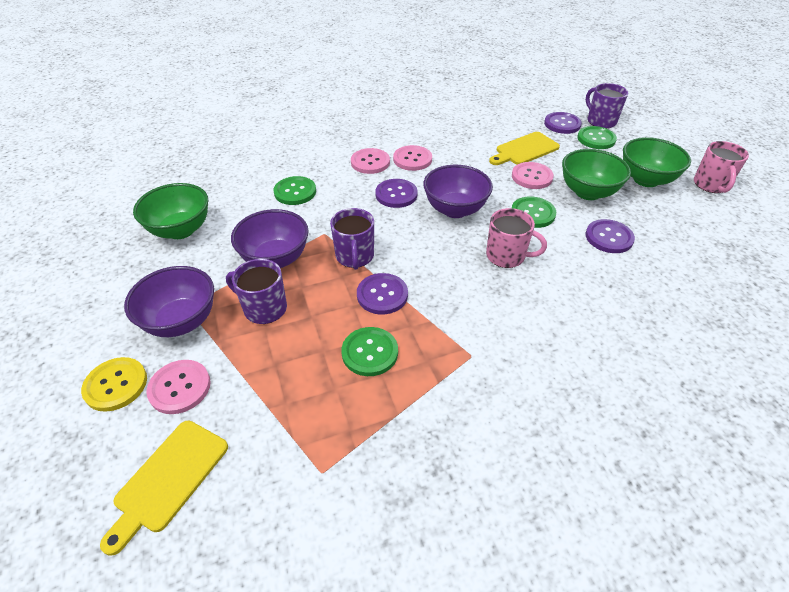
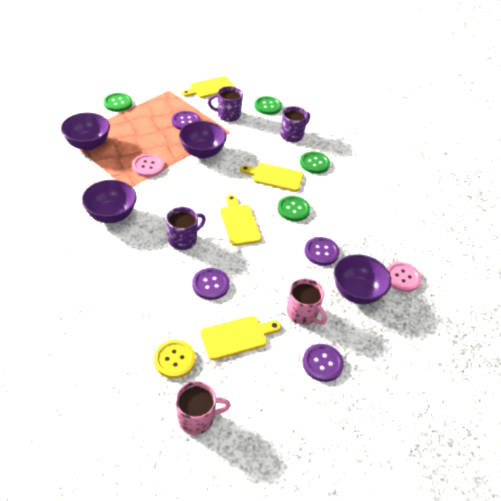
green bowl: [133,183,208,239] [562,149,631,200] [623,137,691,187] = 3 -> none = 0
pink button: [146,360,211,414] [351,148,390,174] [393,145,432,171] [512,162,554,189] = 4 -> [132,154,164,177] [387,262,421,292] = 2
purple bowl: [124,266,214,337] [231,209,309,268] [423,165,493,218] = 3 -> [61,112,110,151] [82,180,137,223] [179,121,227,159] [334,254,391,304] = 4
yellow cutting board: [100,421,228,556] [489,132,560,165] = 2 -> [182,76,235,98] [201,316,281,360] [220,195,262,246] [240,163,303,192] = 4

